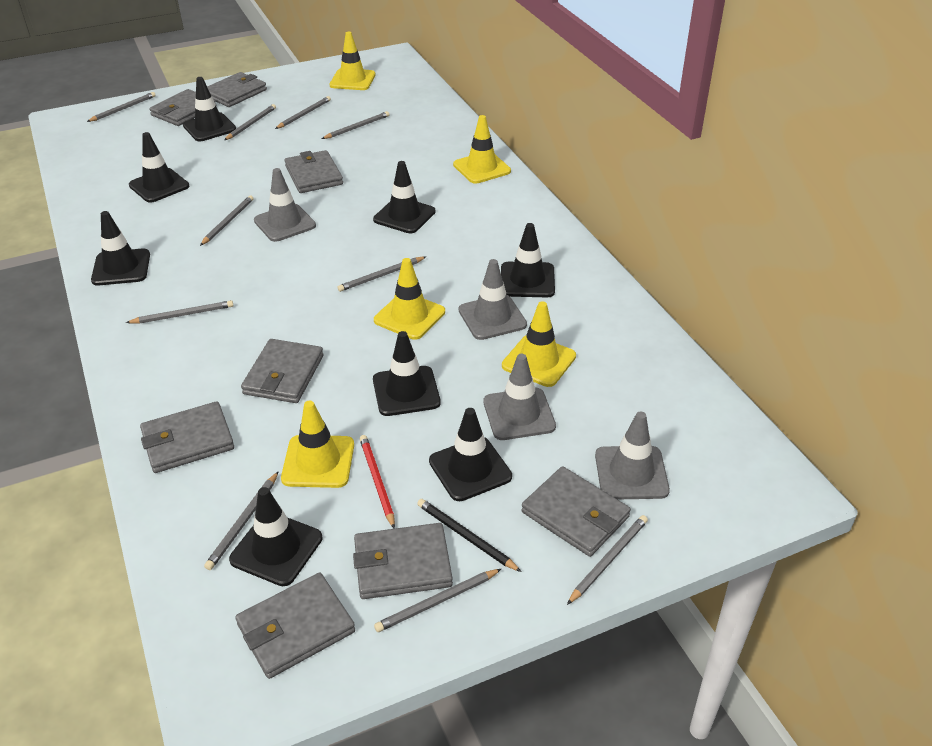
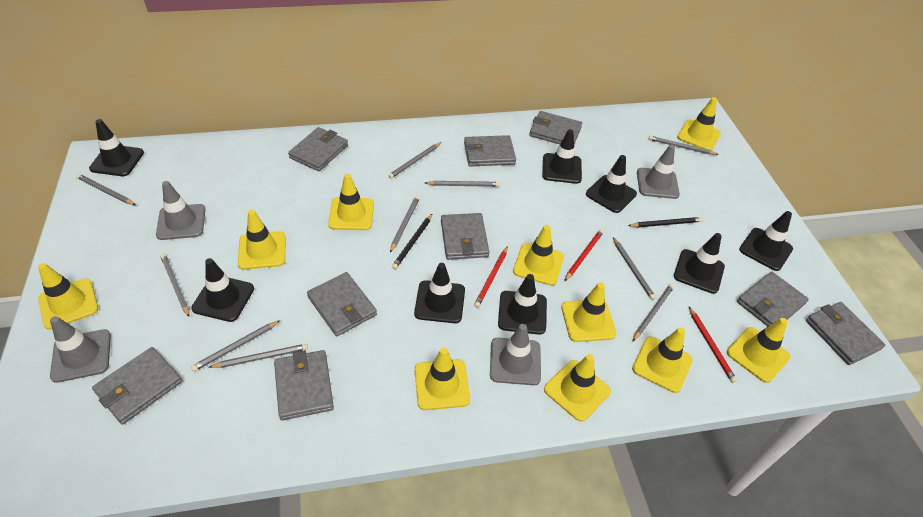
black pencil: [417,499,522,572] = 1 -> [392,214,432,269] [628,217,702,227] = 2
grey wallet: [140,401,234,473] [149,89,216,126] [207,72,267,107] [235,573,355,679] [241,339,324,403] [285,150,343,193] [353,523,453,599] [521,466,631,557] = 8 -> [92,347,182,425] [274,350,334,420] [288,127,348,171] [307,272,377,336] [441,213,489,260] [464,135,516,166] [529,111,582,145] [737,272,809,326] [806,302,885,365] = 9
red pencil: [360,435,395,529] = 1 -> [474,246,508,308] [564,229,604,282] [689,307,737,383] = 3
yellow traffic cone: [281,401,354,488] [330,32,375,90] [374,258,445,340] [453,115,511,184] [502,301,576,387] = 5 -> [38,263,98,330] [238,210,285,270] [328,174,374,230] [415,348,470,410] [513,225,564,286] [544,354,611,422] [561,282,617,342] [632,327,693,393] [677,97,721,150] [727,318,791,383] = 10

